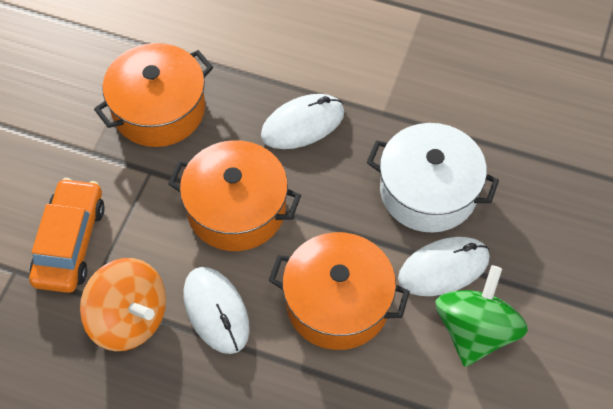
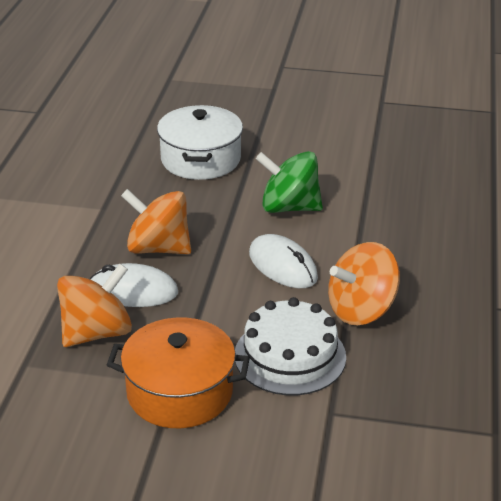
orange car: [29,178,105,293] = 1 -> none = 0
orange pot: [94,43,213,147] [168,140,301,251] [269,232,410,350] = 3 -> [107,317,250,428] = 1
orange spinning top: [80,258,166,351] = 1 -> [57,263,132,347] [121,189,191,254] [328,242,400,325] = 3
white cake: none = 0 -> [235,297,346,395] = 1
white mouse: [184,267,250,354] [261,94,344,149] [398,237,490,296] = 3 -> [90,263,178,307] [249,234,318,288] = 2

